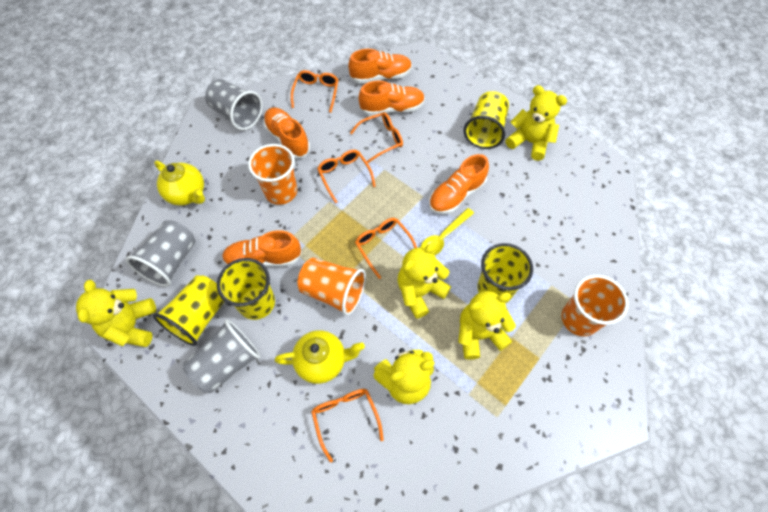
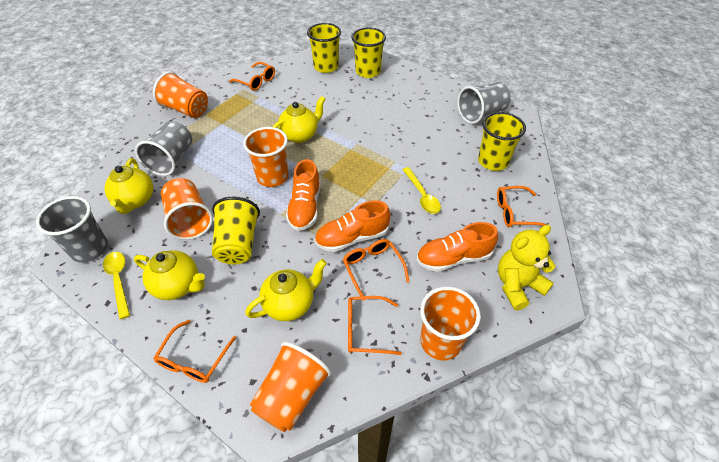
orange cup: [248,144,297,205] [297,258,366,316] [562,275,629,336] = 3 -> [153,72,208,118] [161,178,213,240] [243,127,288,187] [250,342,332,432] [420,286,480,360] = 5
orange shoe: [222,230,302,267] [263,108,310,159] [348,49,412,83] [359,81,425,116] [429,154,489,215] = 5 -> [286,159,321,231] [314,200,391,252] [416,222,498,272] = 3
yellow spoon: [421,208,474,255] = 1 -> [103,252,130,319] [402,167,441,214] = 2
yellow teapot: [154,160,205,206] [275,330,365,384] = 2 -> [104,158,153,214] [134,250,205,300] [245,259,327,321] [273,96,325,143] = 4
yellow teddy bear: [76,280,156,347] [373,348,435,404] [397,243,451,319] [458,291,516,360] [506,85,567,161] = 5 -> [498,225,555,311] = 1

